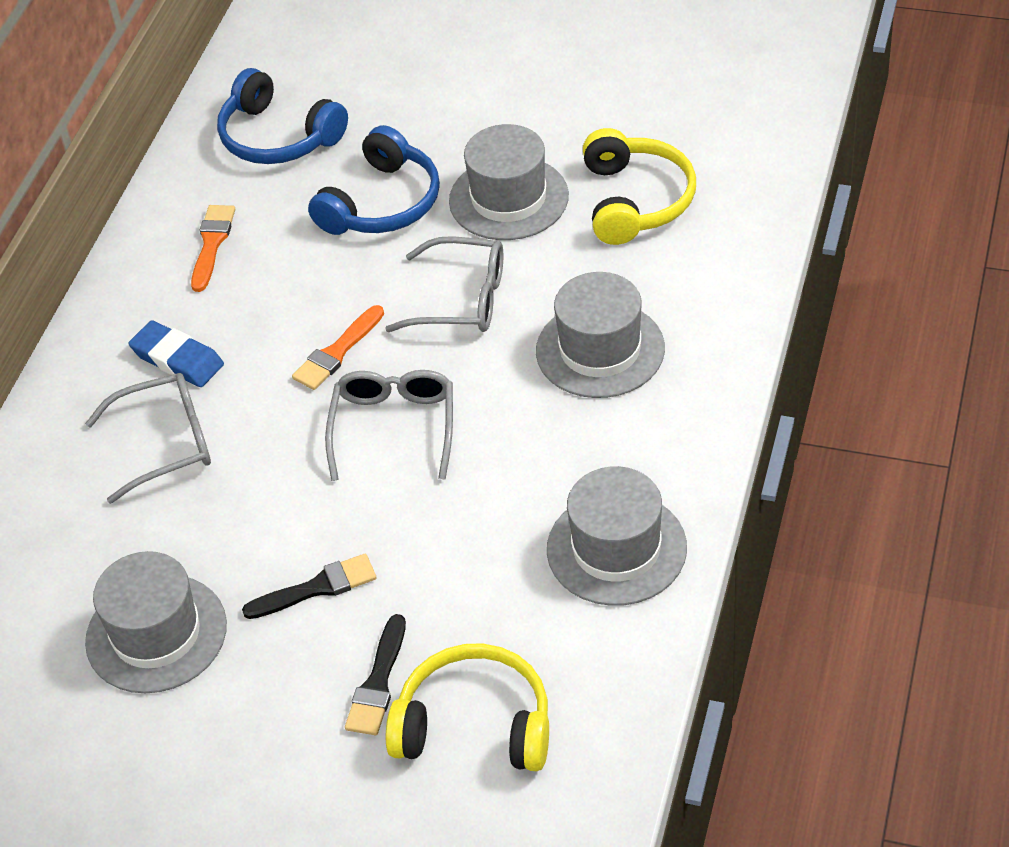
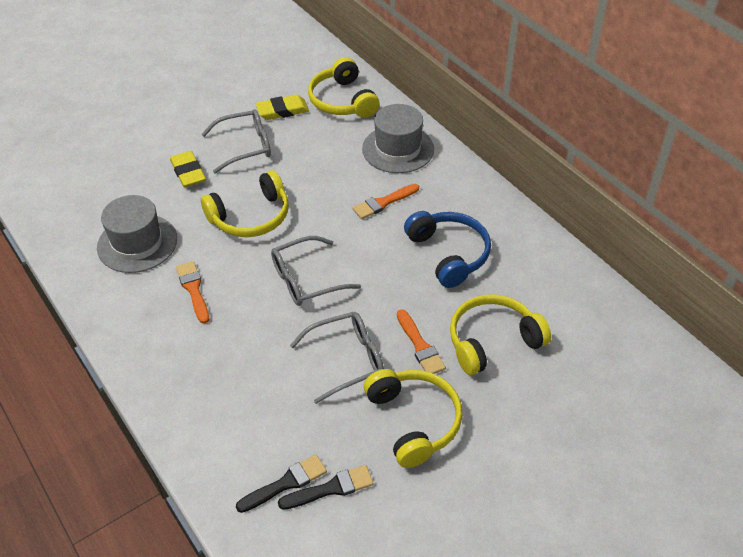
blue eraser: [129,320,224,387] = 1 -> none = 0
blue headphones: [217,68,348,164] [308,125,440,235] = 2 -> [404,211,491,288] = 1
grey hat: [85,551,227,693] [449,124,569,240] [536,272,665,398] [547,466,687,606] = 4 -> [97,195,177,273] [362,104,434,173] = 2
orange brush: [191,205,235,292] [292,305,384,390] = 2 -> [176,261,209,323] [352,184,419,219] [397,309,446,374] = 3
yellow eraser: none = 0 -> [170,151,206,187] [256,95,309,120] = 2
yellow headphones: [386,643,549,771] [583,128,696,245] = 2 -> [201,170,289,237] [308,57,380,118] [364,369,462,468] [450,294,551,375] = 4

